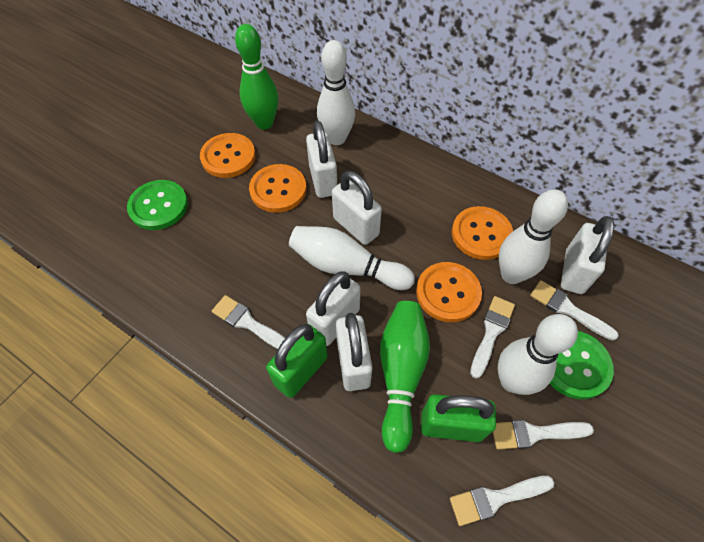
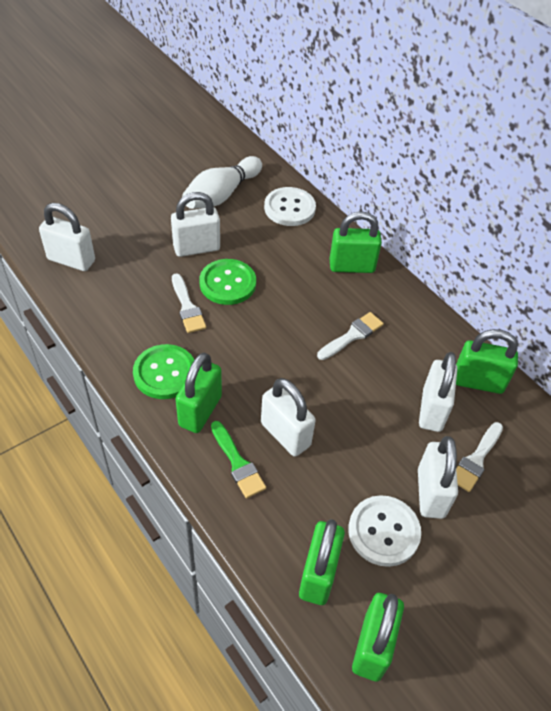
green bowling pin: [235,24,278,129] [380,301,430,453] = 2 -> none = 0
green brush: none = 0 -> [211,421,266,498] = 1
green padlock: [266,324,328,398] [421,395,496,442] = 2 -> [176,353,222,433] [299,519,345,605] [330,211,382,273] [352,593,404,681] [456,329,518,394] = 5
orange button: [200,133,256,178] [249,164,306,213] [416,262,482,322] [452,206,513,260] = 4 -> none = 0
white bowling pin: [289,226,415,290] [317,40,355,145] [498,314,578,395] [499,189,568,284] = 4 -> [182,156,262,209] = 1
white brush: [212,295,285,349] [450,476,554,526] [470,296,515,378] [493,420,594,450] [530,280,619,341] = 5 -> [172,273,206,333] [317,312,384,360] [456,422,503,492] = 3
white button: none = 0 -> [264,187,316,226] [348,495,421,567] = 2

